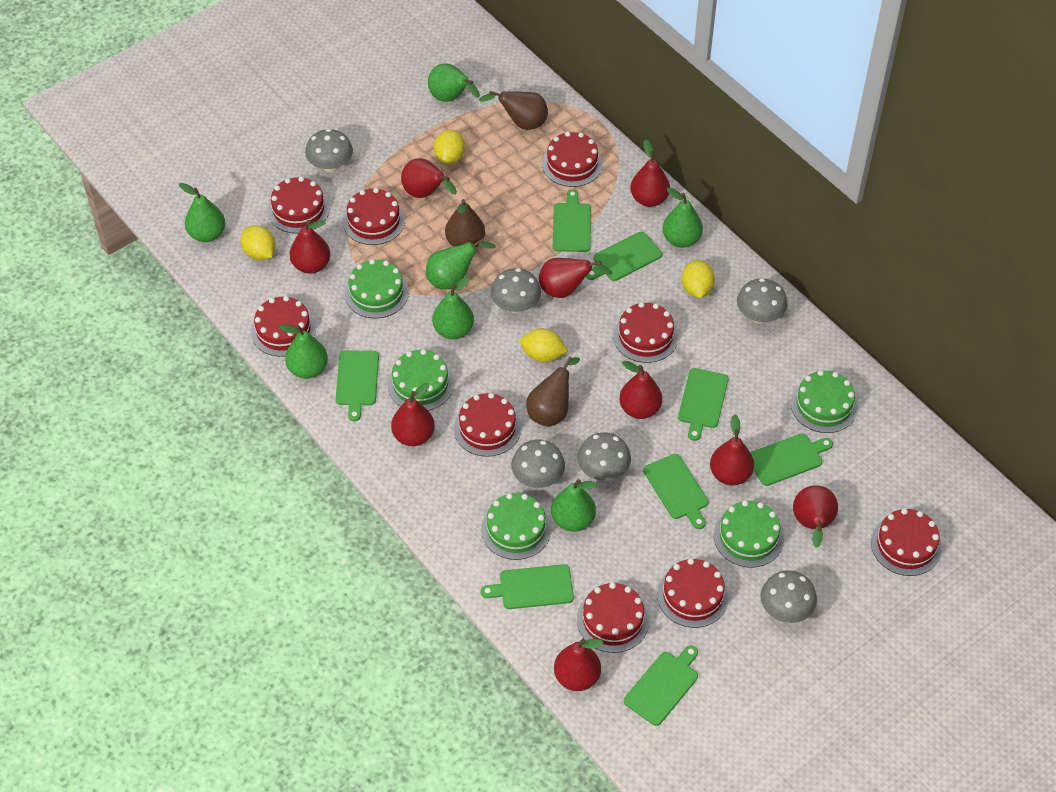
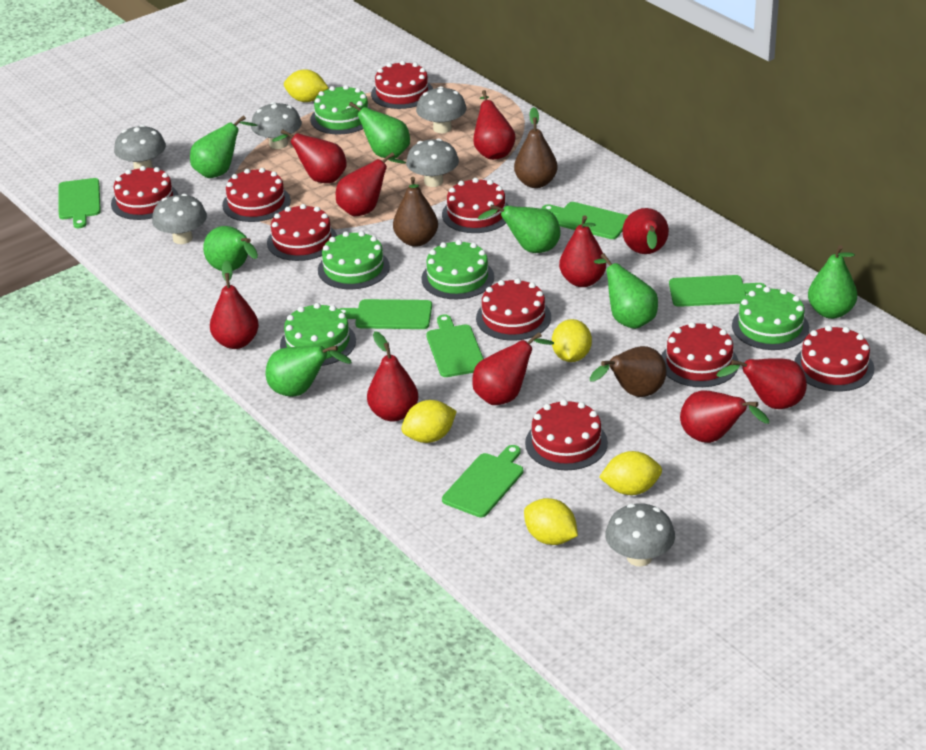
green cutting board: [336,350,379,421] [481,564,574,609] [553,189,591,252] [586,232,662,281] [624,645,698,726] [643,454,709,529] [678,368,729,441] [750,434,833,486] = 8 -> [58,178,101,228] [339,299,432,329] [426,314,484,377] [442,445,523,517] [542,202,628,239] [669,275,766,307] = 6
red pear: [289,220,330,274] [391,383,435,446] [401,158,457,198] [539,258,613,298] [554,639,603,691] [619,361,662,419] [630,139,670,207] [710,414,754,486] [793,485,838,548] = 9 -> [210,261,259,349] [272,129,347,183] [336,152,406,216] [367,331,418,421] [472,332,554,405] [473,90,516,160] [559,215,606,287] [622,208,669,254] [680,390,769,443] [716,359,807,409] = 10
yellow lemon: [241,225,276,260] [434,130,465,165] [520,328,568,363] [682,260,715,298] = 4 -> [284,69,328,102] [401,400,457,443] [524,498,578,545] [552,319,592,362] [599,451,662,495] = 5

